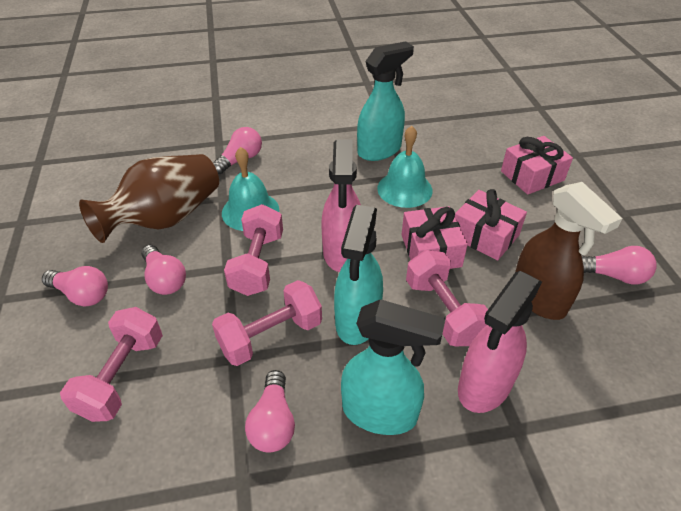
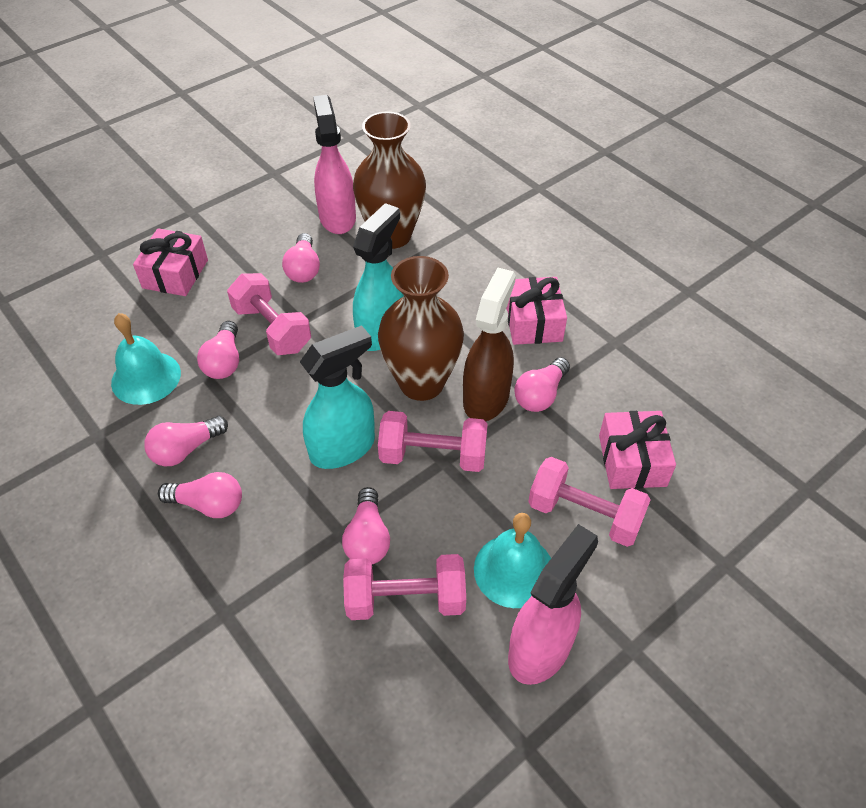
brown vase: [79,154,219,243] = 1 -> [353,111,426,249] [378,256,464,401] = 2
pink light bulb: [42,266,108,306] [141,245,186,295] [213,127,262,174] [245,370,295,453] [582,246,657,285] = 5 -> [144,416,228,466] [158,472,242,518] [197,321,239,379] [282,233,320,283] [342,487,390,564] [514,357,570,412] = 6
turquoise spray bottle: [334,205,383,345] [341,299,445,435] [357,41,414,161] = 3 -> [300,325,375,469] [353,203,404,351] = 2

